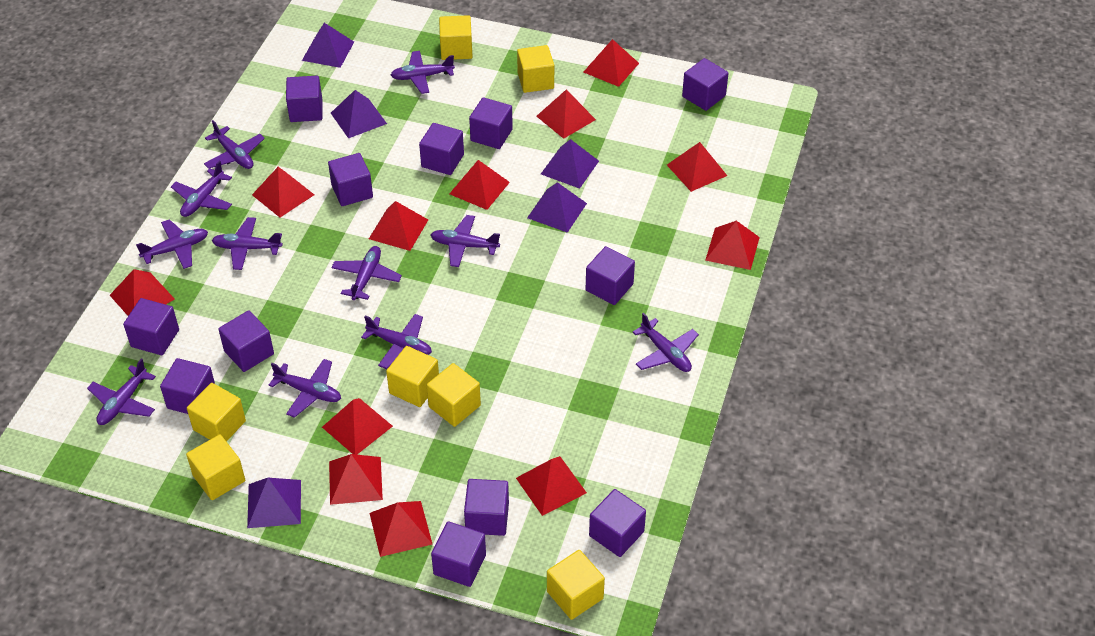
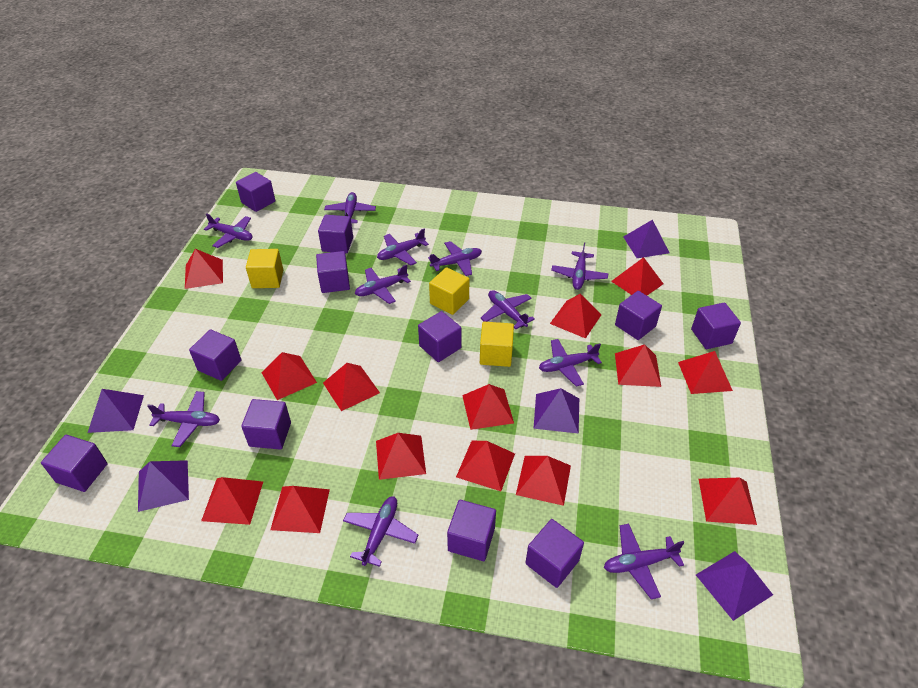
purple cube: [123,298,179,355] [160,358,215,414] [218,310,274,372] [286,76,322,122] [328,153,373,206] [419,123,464,175] [431,521,486,587] [464,479,509,536] [469,97,513,149] [586,246,635,305] [589,489,646,557] [682,58,729,111] = 12 -> [41,435,108,492] [189,329,241,381] [236,172,275,212] [241,399,291,450] [316,251,350,293] [318,215,353,253] [418,311,461,362] [447,500,496,561] [526,519,584,588] [615,291,662,340] [691,302,741,349] = 11
red pyramid: [110,269,175,316] [252,167,314,217] [322,398,393,455] [329,454,383,505] [369,201,428,251] [370,501,432,557] [449,160,510,210] [516,456,587,516] [536,89,596,139] [583,39,639,87] [667,142,727,192] [705,221,760,270] = 12 -> [185,249,223,289] [201,477,263,525] [261,352,317,400] [270,486,330,533] [323,363,380,411] [376,433,426,480] [456,441,515,491] [462,384,514,430] [516,456,571,506] [550,294,602,339] [611,257,663,295] [615,344,661,387] [678,351,733,394] [699,478,757,525] = 14
yellow cube: [186,434,245,500] [187,383,246,442] [386,346,439,407] [427,363,481,427] [439,15,473,60] [517,45,554,93] [547,550,605,620] = 7 -> [246,249,283,288] [429,267,469,315] [480,322,514,367] = 3

